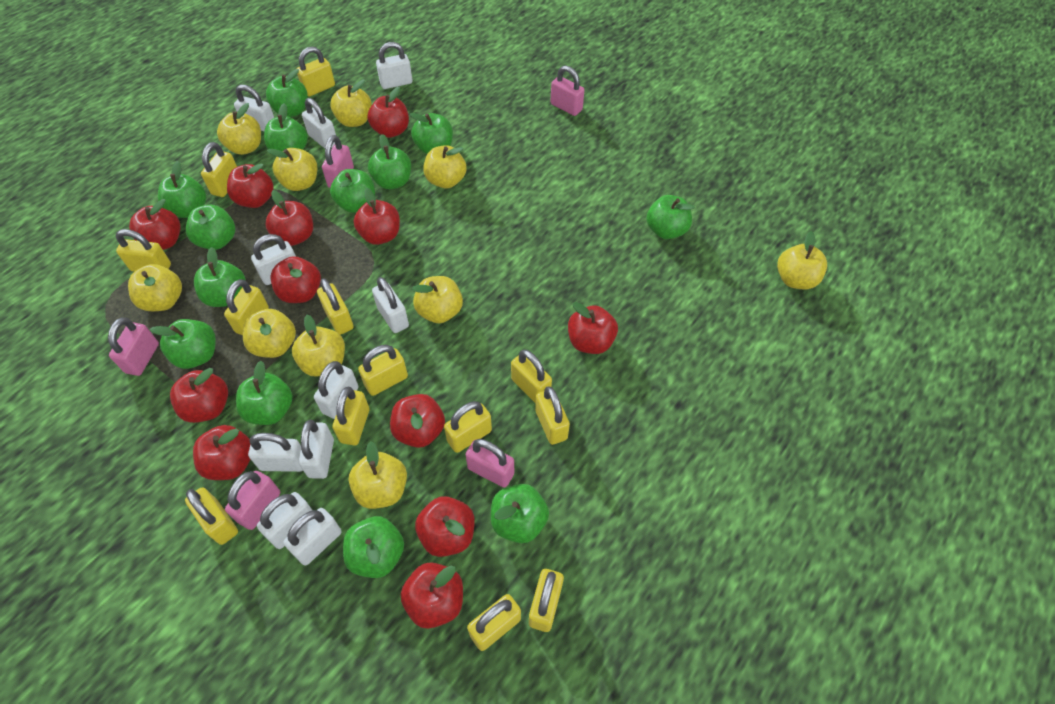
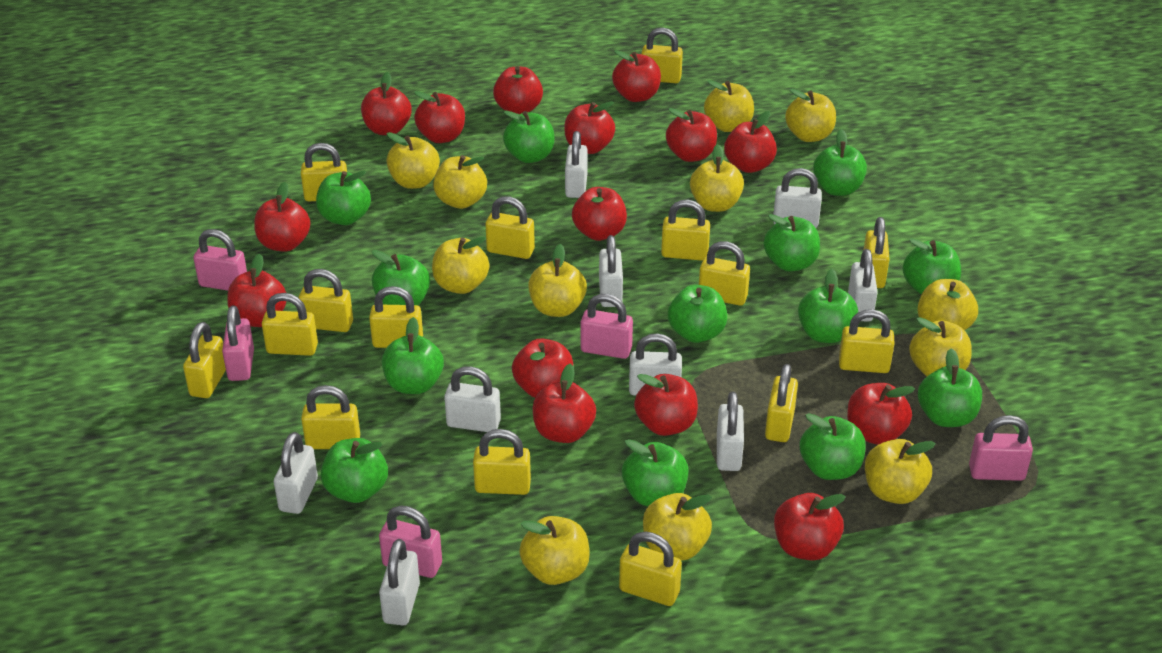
red apple: [129,199,181,250] [170,368,228,423] [193,425,251,480] [227,163,274,208] [266,190,313,246] [271,256,321,303] [354,188,400,245] [367,87,409,138] [390,394,445,448] [401,562,463,629] [415,496,475,557] [568,302,618,354] = 12 -> [227,254,286,327] [254,182,310,251] [361,72,412,135] [414,91,465,143] [493,66,543,115] [512,338,573,398] [533,363,596,443] [564,101,615,154] [572,187,627,241] [612,50,661,102] [634,374,698,436] [666,108,717,162] [724,111,777,173] [774,493,846,560] [847,383,915,445] = 15
white padlock: [234,85,274,131] [248,433,303,472] [251,234,296,285] [257,492,313,549] [283,508,341,566] [298,420,334,479] [302,98,336,148] [314,361,358,419] [372,277,409,333] [376,42,412,89] = 10 -> [274,432,318,514] [379,539,420,625] [444,366,501,432] [565,131,588,198] [599,235,623,307] [629,333,682,396] [717,392,744,471] [773,168,822,228] [848,249,878,321] = 9
yellow apple: [128,264,182,311] [217,103,261,155] [243,309,296,358] [267,148,317,191] [292,315,345,377] [330,79,372,127] [349,441,407,509] [412,276,463,323] [423,145,467,189] [777,231,827,289] = 10 -> [386,132,440,189] [432,237,489,294] [433,155,487,209] [519,516,590,585] [528,244,587,317] [643,493,712,561] [690,144,744,212] [704,80,754,132] [785,89,836,142] [865,439,936,504] [909,317,972,376] [917,279,978,330] = 12
yellow padlock: [116,229,171,272] [185,487,238,545] [201,142,237,197] [224,279,269,335] [297,47,335,96] [317,278,354,335] [332,387,369,446] [358,345,408,396] [444,401,492,453] [467,594,521,651] [511,350,552,403] [529,569,564,632] [535,386,570,445] = 13 -> [183,322,226,398] [262,293,318,356] [298,269,353,332] [301,143,347,201] [301,385,360,449] [369,286,423,348] [473,429,531,495] [485,196,535,259] [619,531,682,606] [641,28,683,83] [661,200,710,261] [699,241,750,306] [765,364,798,442] [839,309,895,373] [864,217,889,288] = 15

